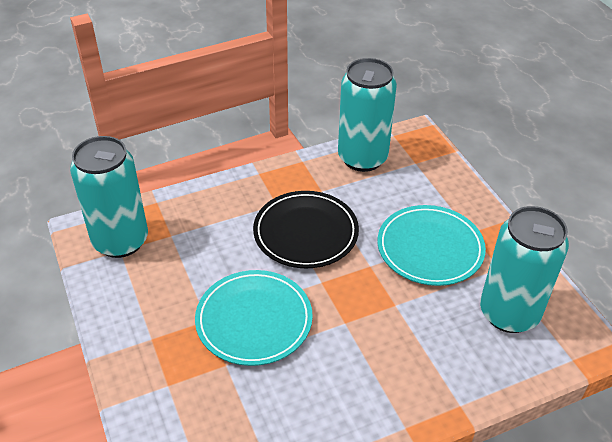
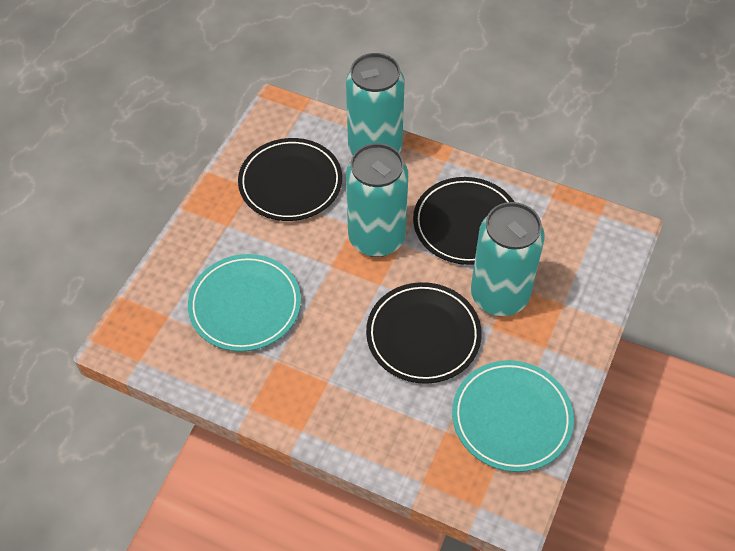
black plate: [253,191,359,268] = 1 -> [238,138,342,221] [366,282,482,384] [413,177,514,265] = 3

